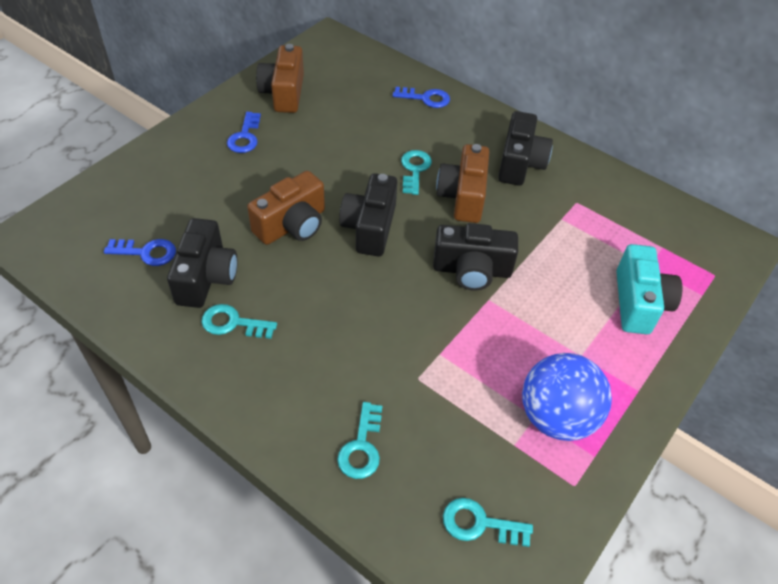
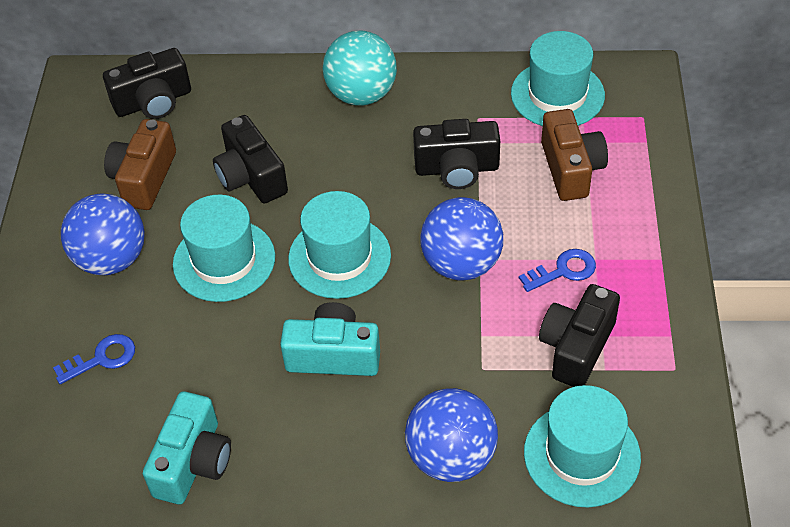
blue ball: [522,353,612,441] = 1 -> [61,193,145,275] [405,388,498,482] [420,197,503,280] = 3
blue key: [104,239,176,266] [227,112,261,153] [393,87,450,108] = 3 -> [53,334,135,384] [519,249,596,292] = 2
brown camera: [247,171,325,245] [256,44,304,113] [436,144,489,223] = 3 -> [104,119,176,210] [541,109,608,201] = 2
turquoise ball: none = 0 -> [323,31,397,106] = 1
turquoise camera: [617,244,682,334] = 1 -> [143,391,231,504] [280,302,380,376] = 2
turquoise hat: none = 0 -> [173,195,275,302] [288,191,391,299] [511,31,605,126] [524,385,641,508] = 4
turquoise key: [201,304,277,339] [337,402,382,479] [401,150,432,195] [443,498,533,547] = 4 -> none = 0

